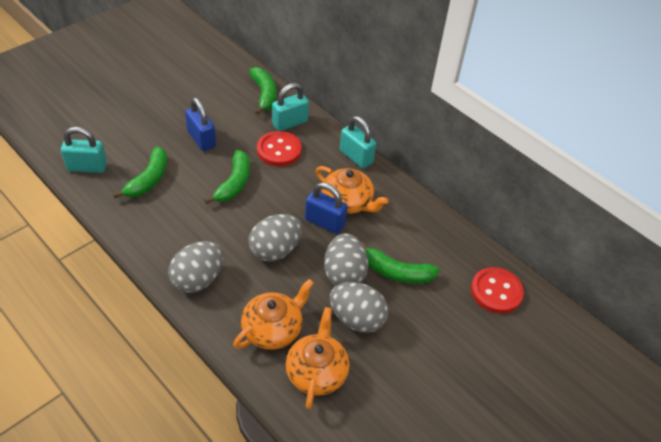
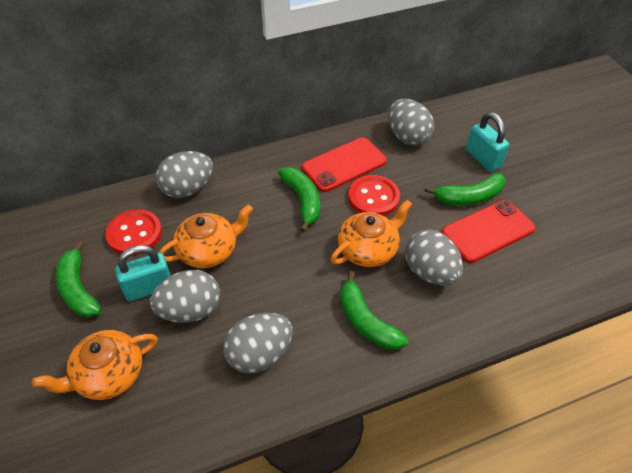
blue padlock: [185,97,216,151] [305,182,348,234] = 2 -> none = 0
grey egg: [169,241,223,293] [248,214,302,262] [324,233,369,286] [330,282,388,333] = 4 -> [150,270,220,323] [156,151,213,198] [223,313,293,373] [388,99,434,146] [405,229,463,286] = 5
red phone: none = 0 -> [302,137,387,192] [442,200,535,263] = 2
turquoise padlock: [61,127,107,173] [272,83,309,131] [340,116,376,168] = 3 -> [115,245,171,301] [466,112,509,172] = 2

